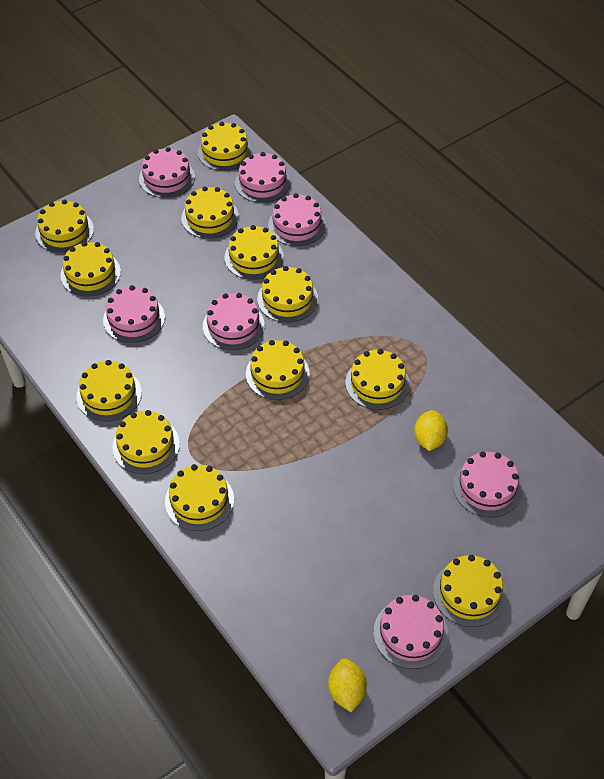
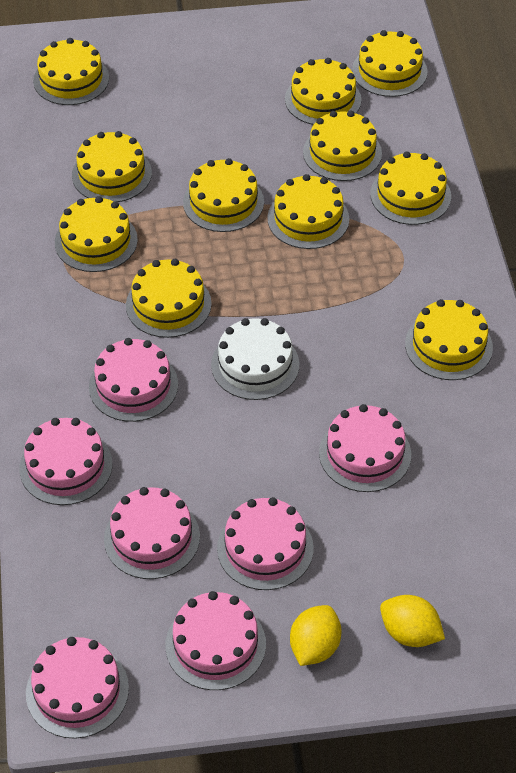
white cake: none = 0 -> [211,318,299,400] = 1
yellow cake: [35,199,94,253] [60,242,121,297] [77,360,142,422] [112,410,180,474] [165,464,234,531] [181,186,239,239] [197,122,252,171] [224,225,284,280] [246,340,310,400] [257,266,318,323] [345,349,410,410] [433,555,506,627] = 12 -> [33,38,109,105] [55,196,138,272] [72,131,152,202] [126,259,212,338] [183,158,264,232] [267,174,349,249] [285,58,361,125] [303,111,382,181] [352,30,427,97] [370,151,451,225] [405,299,493,380] = 11

